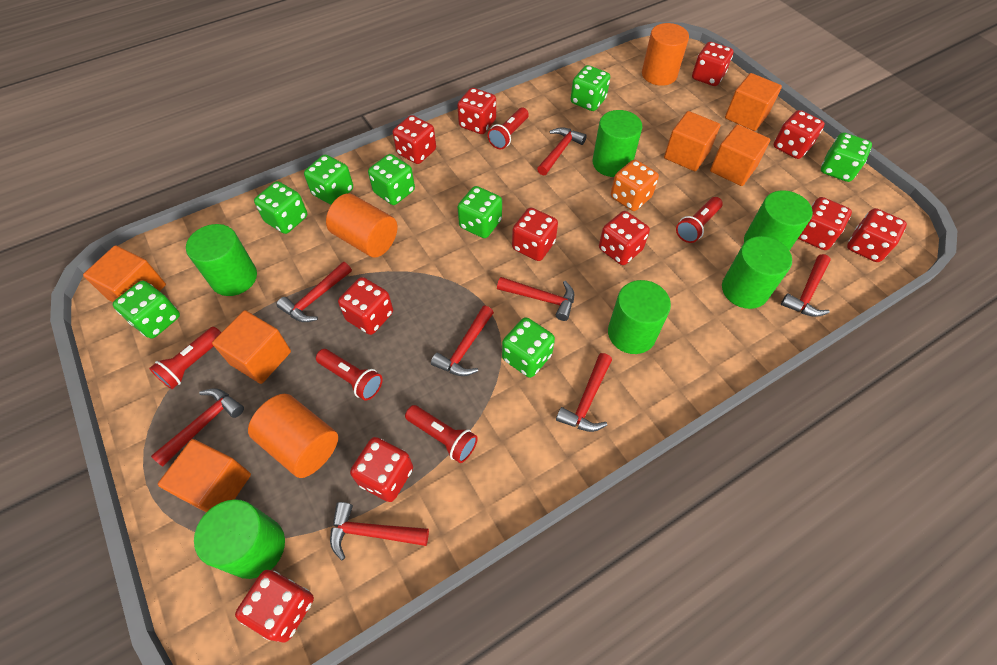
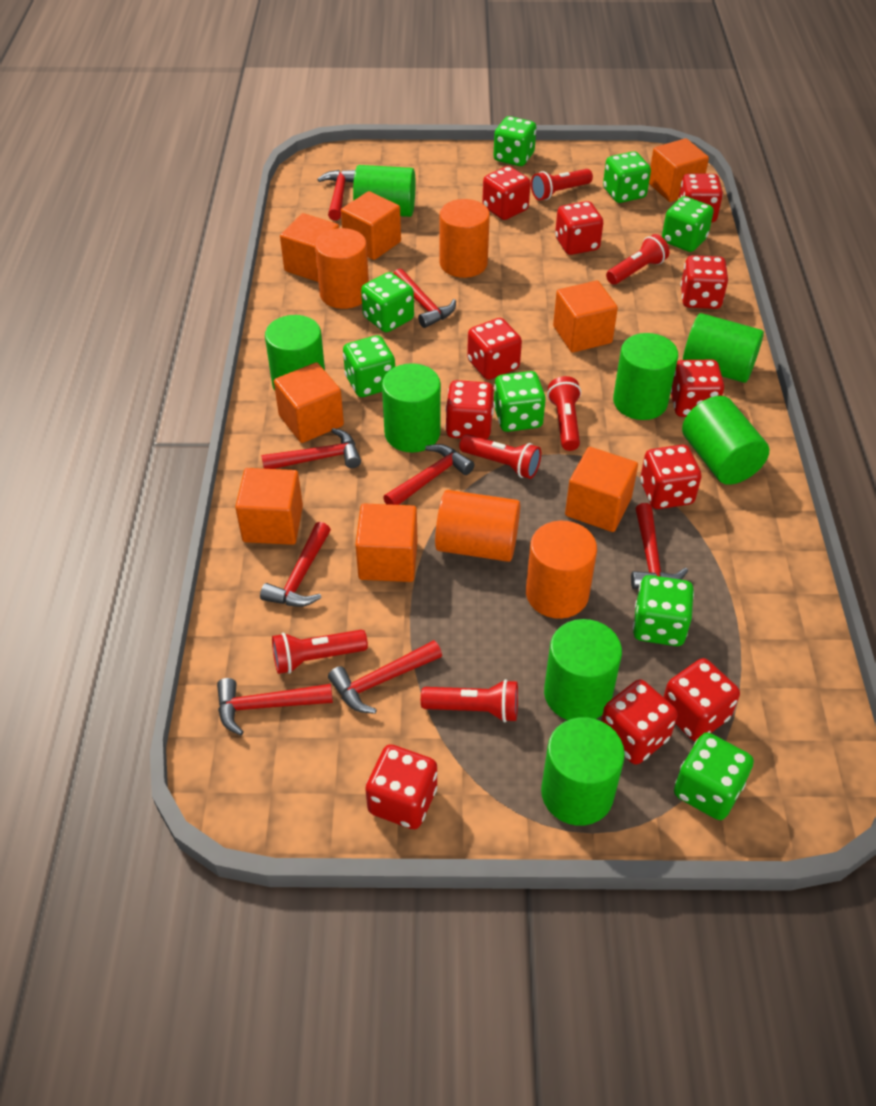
green cylinder: [186,224,257,296] [194,499,285,579] [593,110,642,177] [608,280,671,354] [722,236,792,309] [744,190,813,251] = 6 -> [265,315,325,391] [353,165,416,217] [382,363,441,452] [541,717,625,826] [544,619,622,720] [613,333,678,420] [682,396,769,485] [683,313,764,383] = 8
orange cube: [83,245,166,302] [158,439,251,512] [212,310,291,384] [664,111,720,171] [710,124,770,186] [725,73,782,131] = 6 -> [235,468,303,545] [274,362,344,443] [280,213,339,282] [341,191,401,260] [355,504,418,582] [553,281,618,353] [565,447,638,532] [649,138,709,202] = 8
orange cylinder: [248,394,338,478] [326,194,397,258] [642,23,689,86] = 3 -> [315,228,369,309] [435,490,520,562] [440,199,490,278] [526,521,597,619] = 4
orange dice: [611,159,659,211] = 1 -> none = 0
red flashlight: [149,327,221,389] [316,349,383,401] [405,405,478,463] [487,108,529,149] [676,197,723,243] = 5 -> [272,630,368,674] [421,679,518,722] [459,434,541,479] [531,169,593,200] [547,376,581,451] [606,234,669,285] = 6

